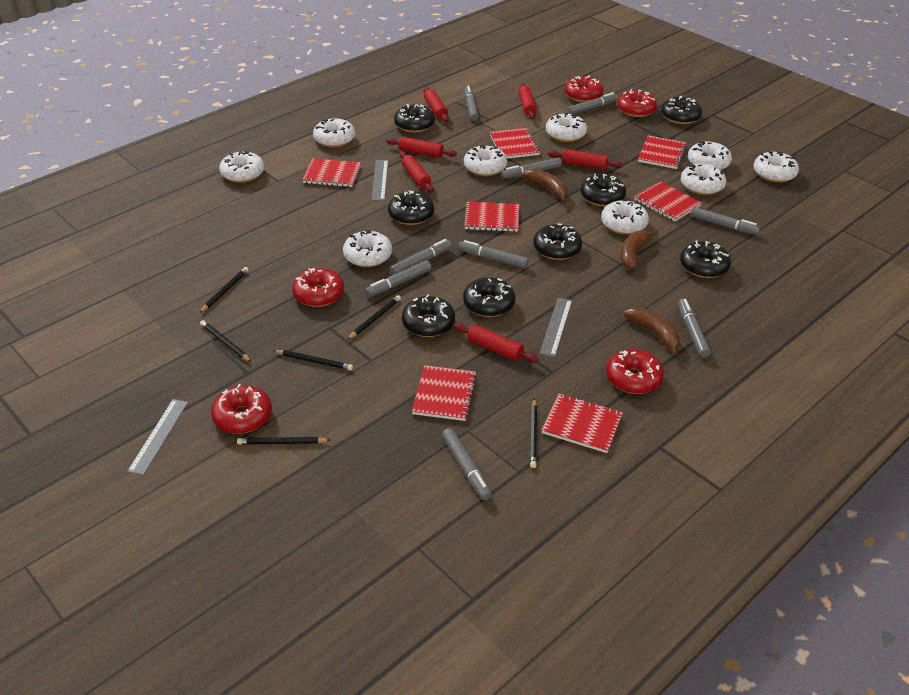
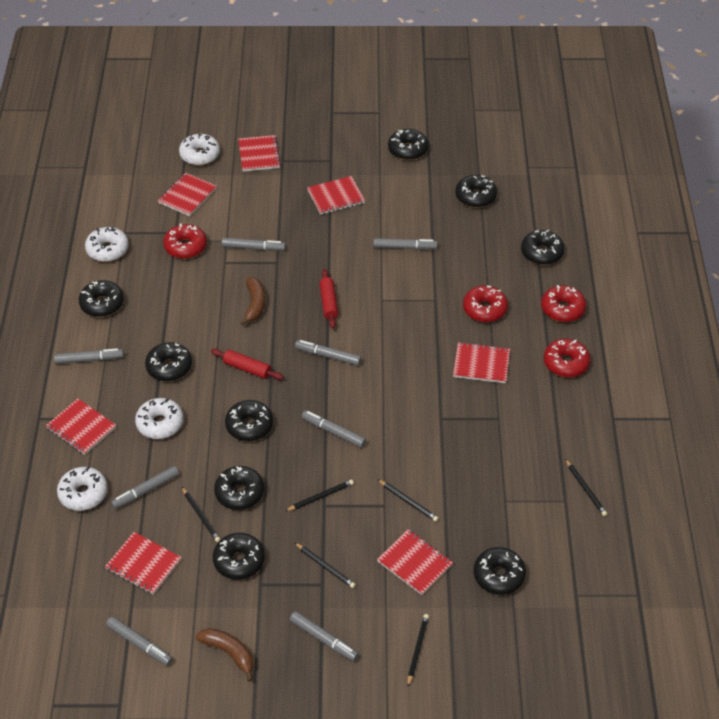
black donut: [388,190,434,225] [394,104,435,133] [402,295,455,337] [463,277,515,317] [533,223,582,260] [581,173,626,207] [661,96,702,124] [680,240,731,278] = 8 -> [78,280,124,317] [145,342,192,381] [213,533,265,580] [214,466,264,510] [225,400,273,441] [388,129,428,160] [455,175,497,208] [474,547,526,595] [521,230,565,265] = 9
brown banana: [522,168,568,203] [621,230,657,270] [624,307,680,356] = 3 -> [196,628,254,682] [241,277,265,326] = 2
grey marker: [365,260,431,297] [389,239,452,275] [442,428,492,500] [458,240,529,268] [464,86,479,121] [501,157,562,179] [567,92,618,114] [678,299,711,358] [690,207,760,235] = 9 -> [54,348,124,364] [106,616,173,666] [111,466,179,509] [221,238,286,251] [290,611,359,661] [295,340,361,366] [302,411,366,448] [373,238,437,250] = 8
grey ruler: [127,399,188,475] [372,160,388,201] [540,298,572,357] = 3 -> none = 0
red donut: [211,384,272,434] [292,268,344,307] [565,75,604,102] [606,349,664,394] [617,89,657,117] = 5 -> [163,223,207,259] [463,285,508,322] [541,285,586,322] [544,339,590,377] = 4
red rolling pin: [386,137,457,158] [400,152,433,193] [424,87,449,122] [454,323,539,363] [518,83,537,119] [548,149,623,170] = 6 -> [211,349,284,380] [319,269,338,328] = 2
white donut: [219,151,264,183] [313,118,355,147] [343,230,392,267] [464,145,507,176] [546,113,587,142] [601,199,649,235] [681,163,726,195] [688,141,732,170] [754,152,799,183] = 9 -> [57,466,108,511] [85,227,129,262] [135,398,184,439] [179,134,220,165] = 4

